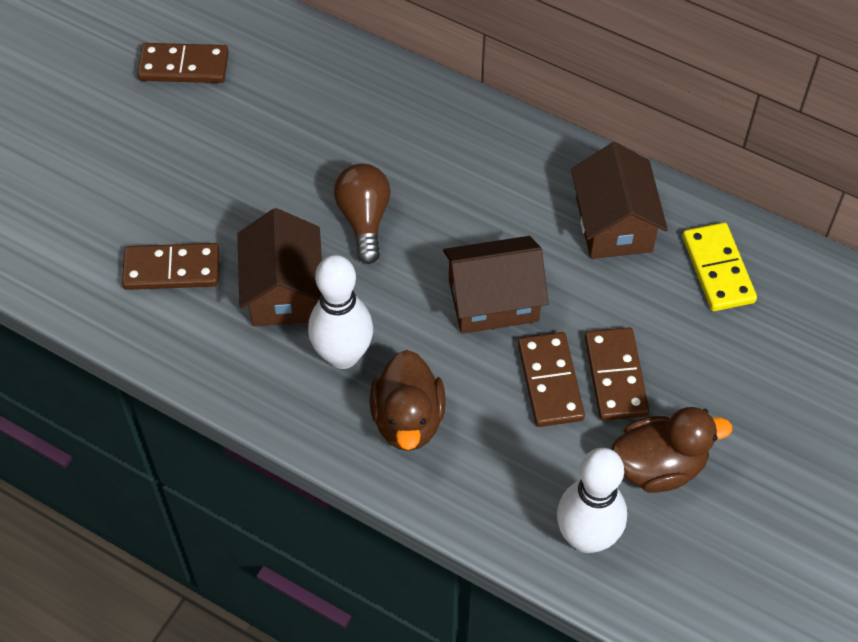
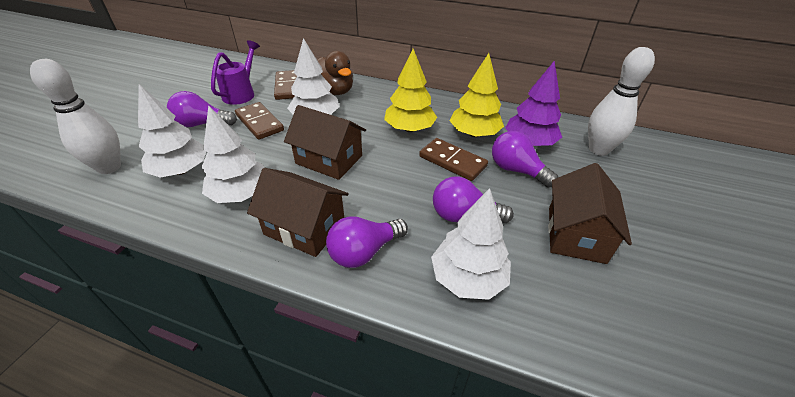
brown domino: [122,243,219,290] [137,43,229,83] [518,332,585,427] [585,327,649,421] = 4 -> [235,102,284,140] [274,70,297,100] [419,138,488,181] = 3
brown duck: [370,350,446,451] [611,407,732,493] = 2 -> [317,51,353,95] = 1
brown light bulb: [334,164,391,264] = 1 -> none = 0
purple light bulb: none = 0 -> [167,91,237,127] [326,216,408,268] [433,176,514,223] [492,131,558,187] = 4
purple tree: none = 0 -> [505,60,562,146] = 1
purple watering can: none = 0 -> [211,40,260,105] = 1
white tree: none = 0 -> [138,84,206,178] [202,105,265,203] [287,38,339,115] [431,188,511,300] = 4
yellow domino: [682,222,757,311] = 1 -> none = 0
yellow tree: none = 0 -> [384,49,437,132] [449,53,504,137] = 2

